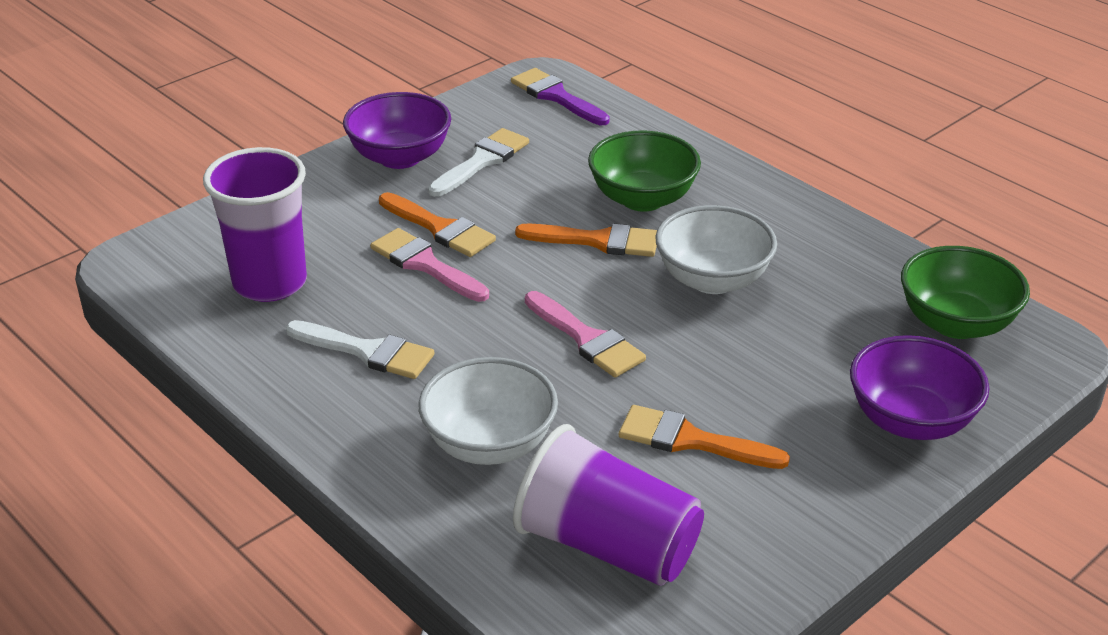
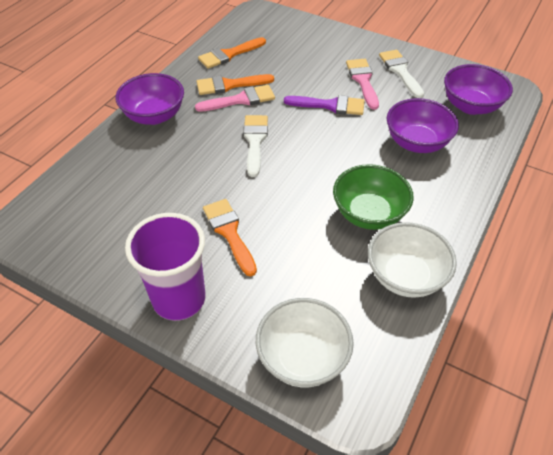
green bowl: [588,130,701,212] [901,246,1030,339] = 2 -> [333,164,414,230] = 1
purple bowl: [343,92,451,169] [850,335,989,440] = 2 -> [115,73,184,125] [387,98,459,153] [444,64,513,115] = 3
purple cup: [203,147,307,302] [513,424,704,586] = 2 -> [125,213,206,321] = 1

